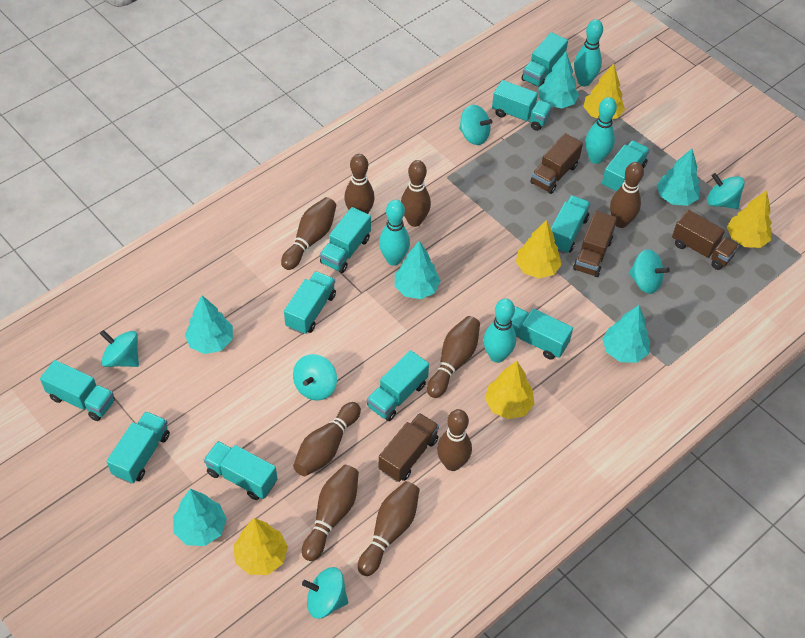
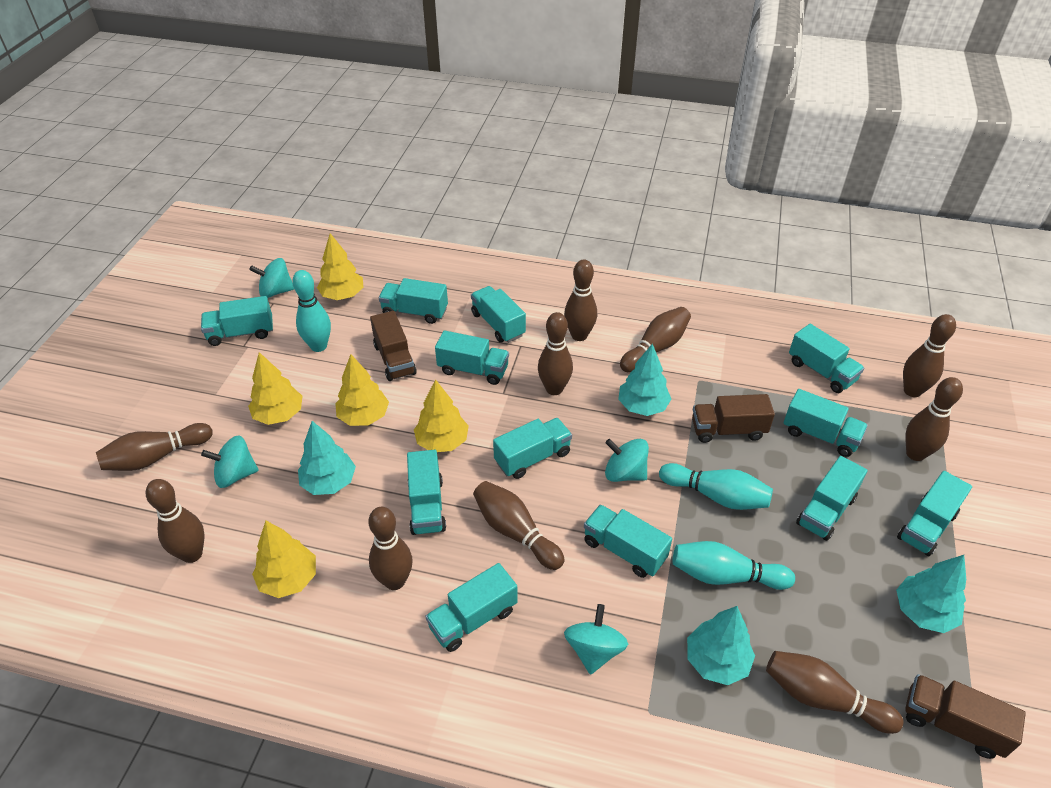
brown bowling pin: [281,197,336,270] [293,402,361,476] [302,465,359,561] [344,154,375,214] [358,481,420,576] [401,160,431,227] [427,316,480,398] [437,409,472,471] [610,162,644,228] = 9 -> [96,423,212,471] [146,479,205,563] [368,507,413,590] [473,481,565,570] [538,312,573,395] [564,259,597,341] [620,307,691,372] [766,651,904,734] [903,314,956,397] [905,377,963,461] = 10
brown truck: [379,413,439,482] [530,133,583,194] [573,211,617,277] [672,210,739,270] = 4 -> [370,311,417,381] [692,394,775,443] [905,674,1026,759] = 3
turquoise bowling pin: [379,200,410,266] [483,298,516,363] [574,19,603,86] [585,97,617,164] = 4 -> [292,270,331,352] [659,463,773,510] [672,541,795,590] = 3
turquoise spinning top: [100,330,139,367] [293,354,337,401] [302,567,348,619] [459,105,493,145] [629,249,670,294] [707,173,745,209] = 6 -> [201,435,259,488] [249,258,294,298] [564,604,628,675] [605,439,649,482] = 4
turquoise tree: [173,489,227,546] [185,295,233,354] [395,241,441,299] [539,52,579,109] [602,305,650,363] [657,149,700,206] = 6 -> [298,421,356,495] [618,344,671,416] [687,606,755,685] [896,555,966,633] = 4
turquoise truck: [40,360,115,421] [107,411,170,484] [204,441,277,500] [284,271,336,334] [320,207,371,273] [367,350,429,421] [492,80,552,131] [511,306,573,360] [521,32,568,87] [551,195,591,254] [602,140,650,193] = 11 -> [201,296,273,346] [379,278,448,324] [407,450,446,535] [425,563,518,652] [435,330,509,385] [471,286,526,343] [493,418,572,479] [584,505,672,578] [783,389,868,457] [789,324,864,393] [796,456,868,541] [897,471,972,556] = 12

